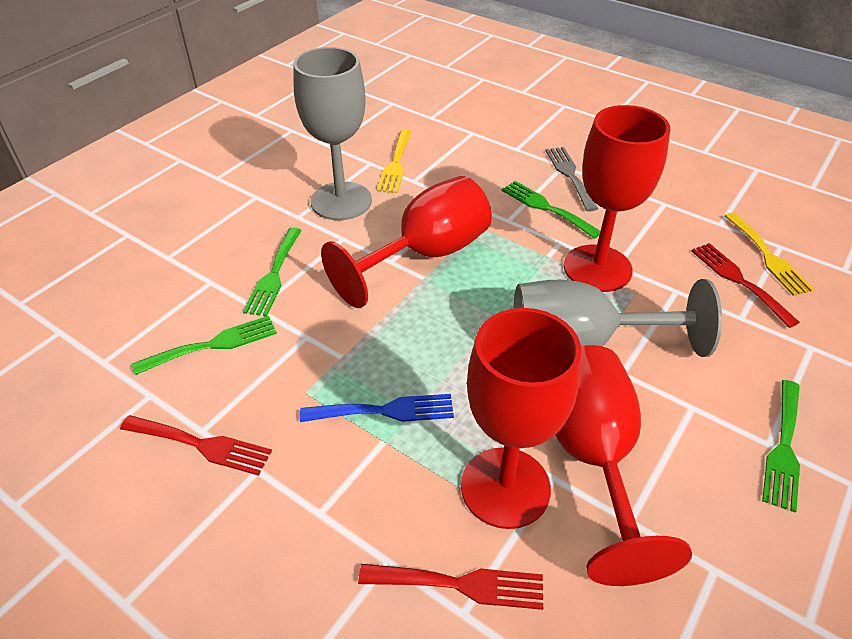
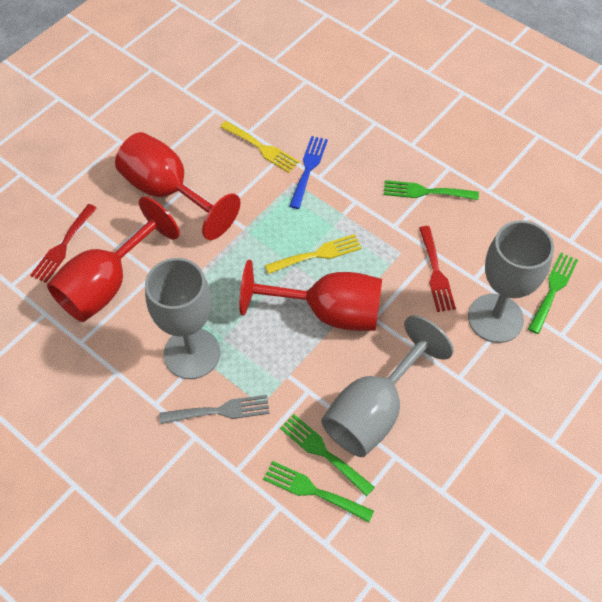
grey goblet: [293,47,372,220] [514,279,722,357] = 2 -> [145,258,220,379] [321,315,454,457] [468,220,554,343] = 3
red fork: [120,415,272,476] [358,564,543,610] [691,243,800,328] = 3 -> [30,204,97,283] [419,226,456,312] = 2
red goblet: [321,176,492,308] [461,308,581,529] [555,345,692,586] [564,105,670,292] = 4 -> [47,196,180,322] [115,132,240,240] [239,260,382,331] = 3

